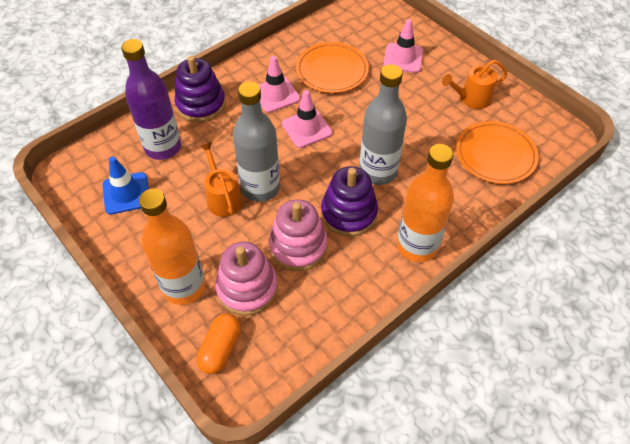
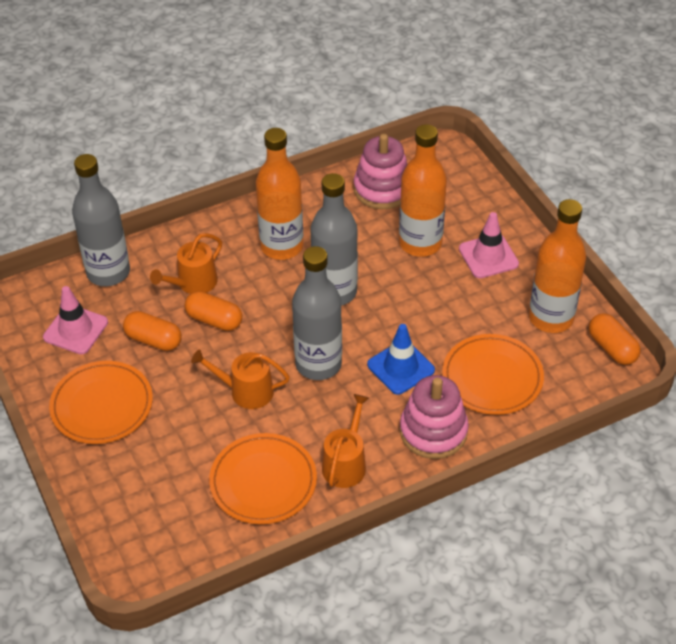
grey bottle: [233,82,280,202] [359,64,407,185] = 2 -> [72,154,130,286] [292,246,342,380] [310,173,358,306] = 3
orange bottle: [139,189,205,305] [397,144,454,262] = 2 -> [256,128,303,260] [399,124,447,257] [529,199,586,333] = 3
orange capsule: [197,313,241,374] = 1 -> [123,311,182,351] [185,291,242,331] [589,313,641,365] = 3
orange plate: [296,42,369,93] [456,121,539,184] = 2 -> [49,361,153,444] [209,433,317,524] [442,334,544,415] = 3
orange watering can: [200,142,242,217] [442,60,507,109] = 2 -> [150,233,222,294] [191,349,290,409] [322,394,369,488] = 3
pink traffic cone: [258,56,300,113] [282,90,332,148] [383,19,423,73] = 3 -> [43,286,108,354] [459,212,519,278] = 2
purple bottle: [121,39,181,160] = 1 -> none = 0
purple stacking toy: [174,56,226,122] [321,166,378,237] = 2 -> none = 0

